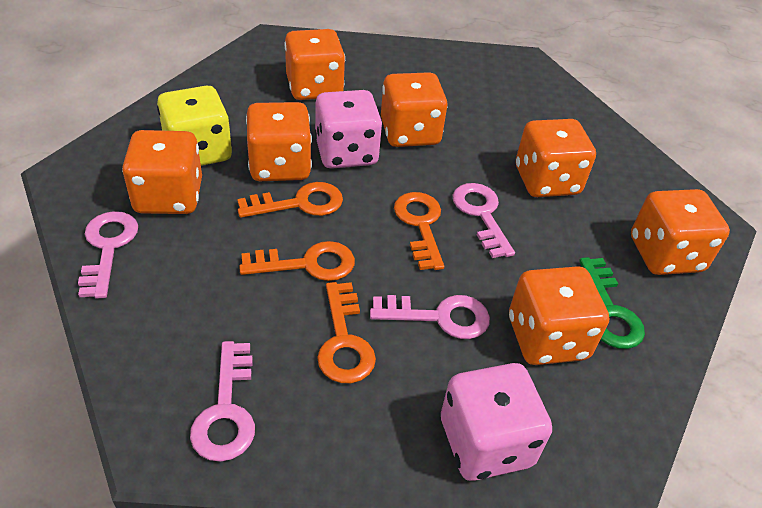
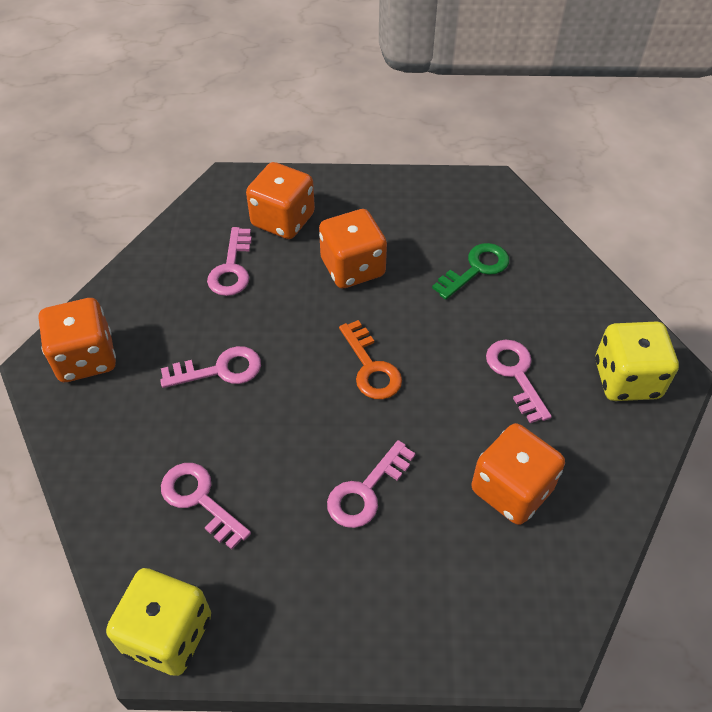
orange dice: [122,130,202,214] [246,102,312,181] [284,29,345,100] [381,72,448,147] [509,266,609,365] [516,119,596,197] [631,189,730,275] = 7 -> [39,298,116,382] [246,162,315,239] [319,209,387,288] [471,423,565,525] = 4
orange key: [237,182,343,218] [239,241,355,281] [317,282,376,383] [394,192,444,270] = 4 -> [339,320,402,399] = 1
pink dice: [315,90,382,169] [441,363,552,481] = 2 -> none = 0
pink key: [78,211,138,299] [190,341,255,462] [370,295,490,339] [453,183,515,258] = 4 -> [160,346,261,388] [161,463,251,549] [207,227,252,296] [327,440,416,528] [486,340,552,423] = 5
yellow dice: [157,86,232,166] = 1 -> [106,568,211,676] [595,322,679,401] = 2

